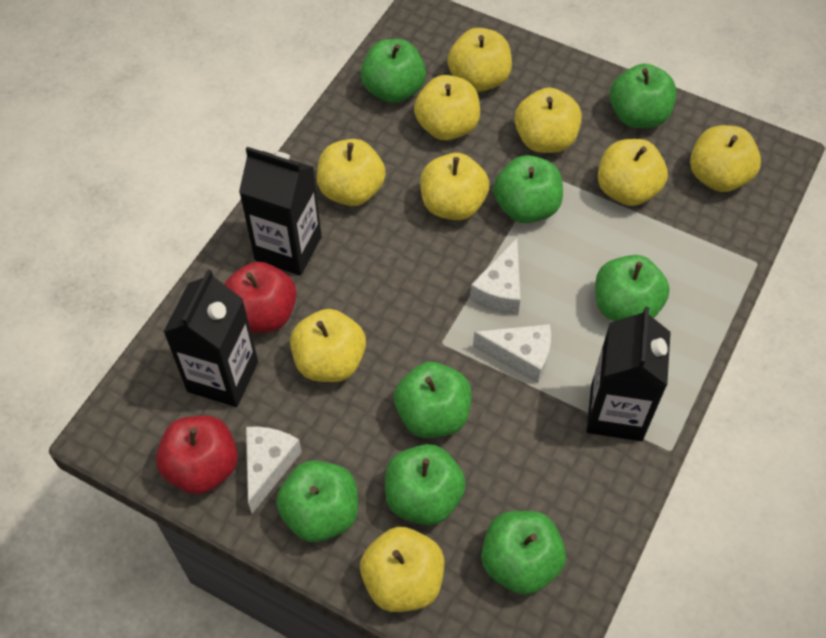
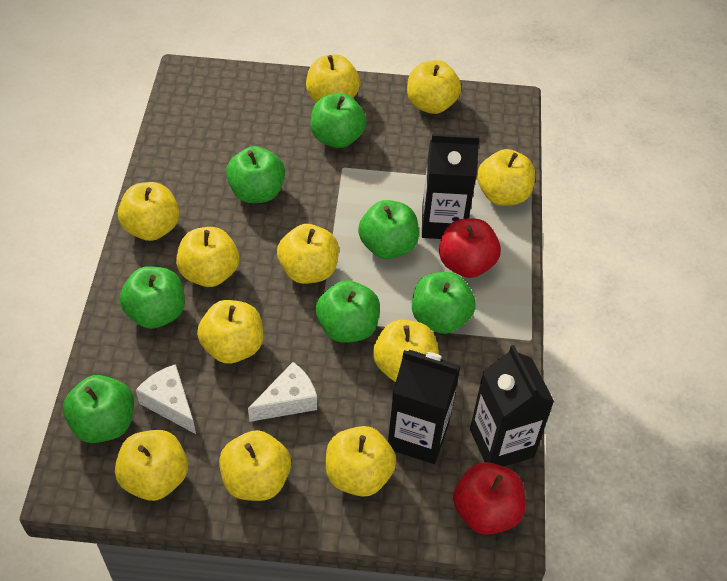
green apple: [276,460,358,542] [361,39,426,103] [385,444,466,525] [394,362,472,438] [481,511,566,595] [494,155,563,223] [595,255,670,321] [610,63,677,128] = 8 -> [63,375,134,443] [119,266,185,329] [226,146,285,203] [310,93,366,148] [316,280,380,343] [358,200,419,259] [412,272,476,334] = 7
white cheese: [246,427,302,514] [470,238,521,315] [473,324,551,383] = 3 -> [136,364,196,434] [248,362,317,422] = 2
yellow apple: [290,309,366,382] [317,139,386,206] [360,527,444,612] [414,75,480,140] [420,153,490,220] [448,28,512,92] [514,87,582,153] [598,139,668,206] [690,125,761,192] = 9 -> [115,430,188,501] [118,182,180,241] [176,227,239,287] [197,300,263,364] [219,430,291,501] [277,224,339,284] [306,55,360,102] [326,426,396,497] [373,320,439,382] [407,60,461,114] [477,149,535,206] = 11

